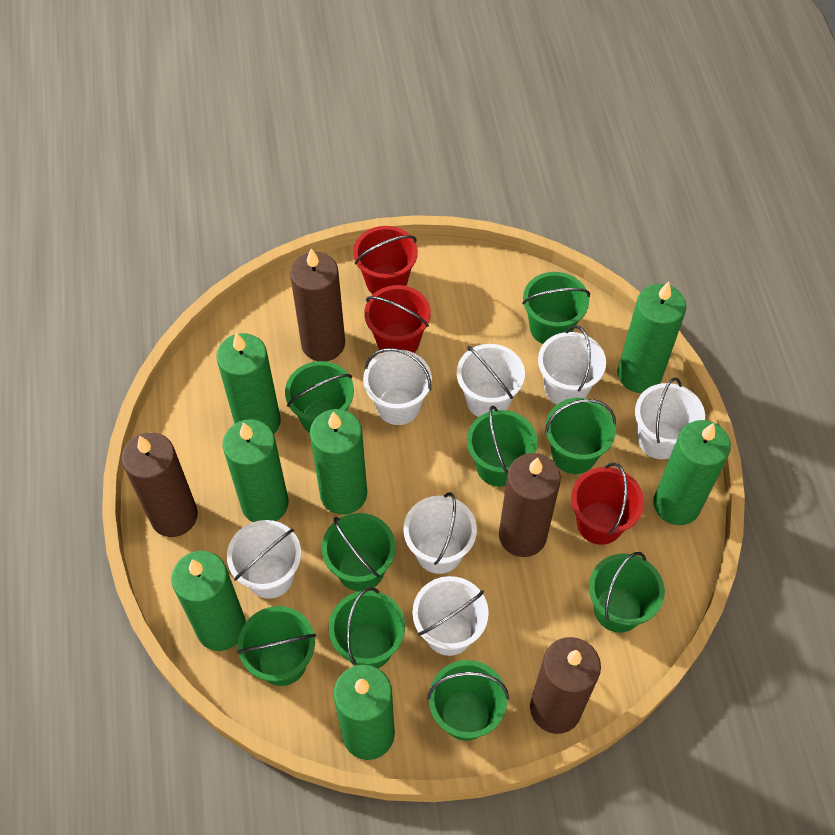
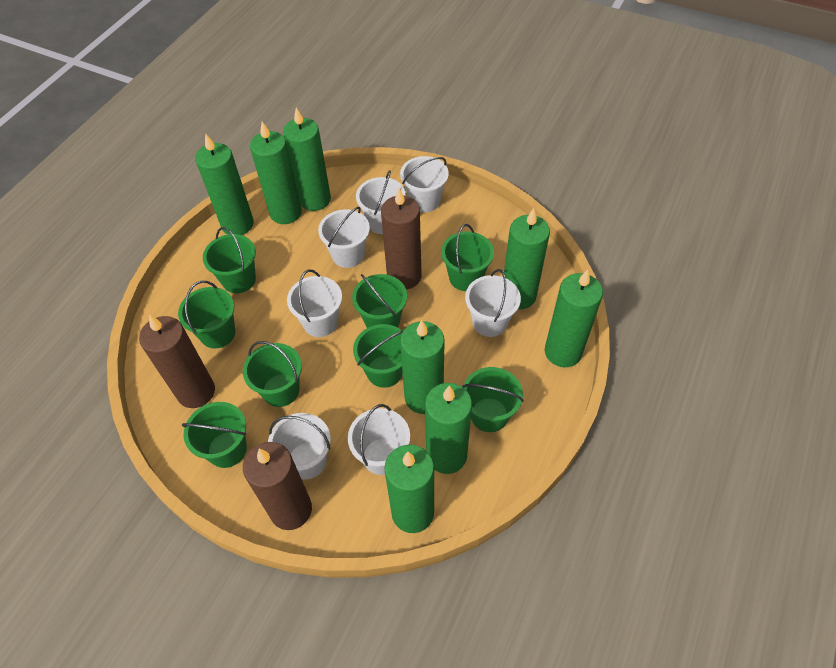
brown candle: [122,432,198,537] [290,249,345,361] [499,453,561,557] [530,637,601,734] = 4 -> [139,315,215,408] [243,442,312,530] [381,188,422,289] = 3
green bucket: [237,606,316,686] [285,361,354,433] [322,513,396,591] [329,587,405,668] [427,660,509,741] [467,406,538,487] [522,272,590,344] [545,398,616,474] [589,552,665,633] = 9 -> [178,281,235,348] [182,402,247,468] [203,227,256,293] [243,341,302,407] [352,274,407,328] [353,324,403,388] [441,224,494,291] [462,367,524,432] = 8
green candle: [171,551,246,651] [216,333,281,434] [223,419,288,522] [310,409,367,515] [334,664,395,760] [617,282,686,393] [653,420,731,525] = 7 -> [195,133,254,235] [250,122,302,224] [283,108,331,211] [384,445,434,533] [400,320,445,414] [425,383,472,474] [504,208,550,309] [545,269,603,367] = 8
red bucket: [353,226,418,294] [364,285,431,353] [571,463,644,545] = 3 -> none = 0

